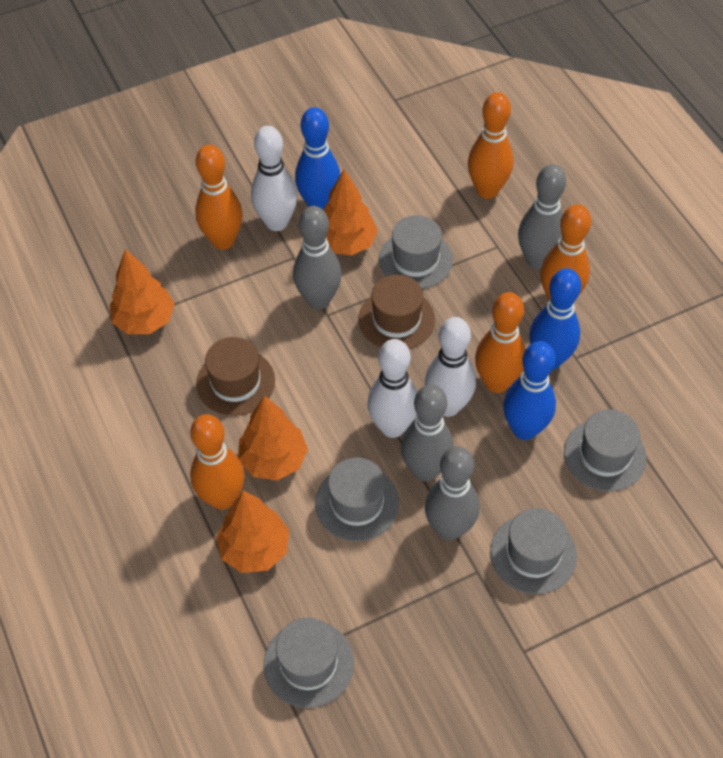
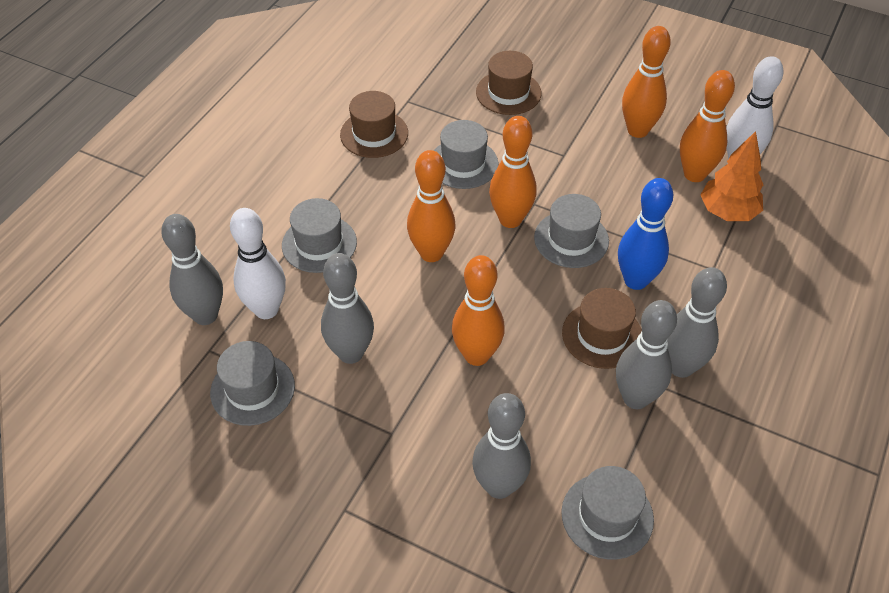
blue bowling pin: [295,107,341,210] [503,341,556,440] [529,268,581,370] = 3 -> [618,178,674,290] = 1
brown hat: [196,337,275,416] [359,275,435,349] = 2 -> [340,91,408,158] [476,51,541,115] [562,288,642,369] = 3
grey bowling pin: [293,206,342,309] [401,384,454,481] [425,446,480,540] [518,164,566,269] = 4 -> [161,214,223,325] [321,253,374,364] [472,393,531,499] [616,300,677,409] [668,267,727,378] = 5
orange tree: [110,249,175,334] [216,490,289,573] [238,396,308,480] [323,169,378,256] = 4 -> [701,131,763,221] = 1
white bowling pin: [251,126,297,231] [367,339,417,438] [425,317,476,417] = 3 -> [230,208,286,319] [726,56,783,159] = 2

